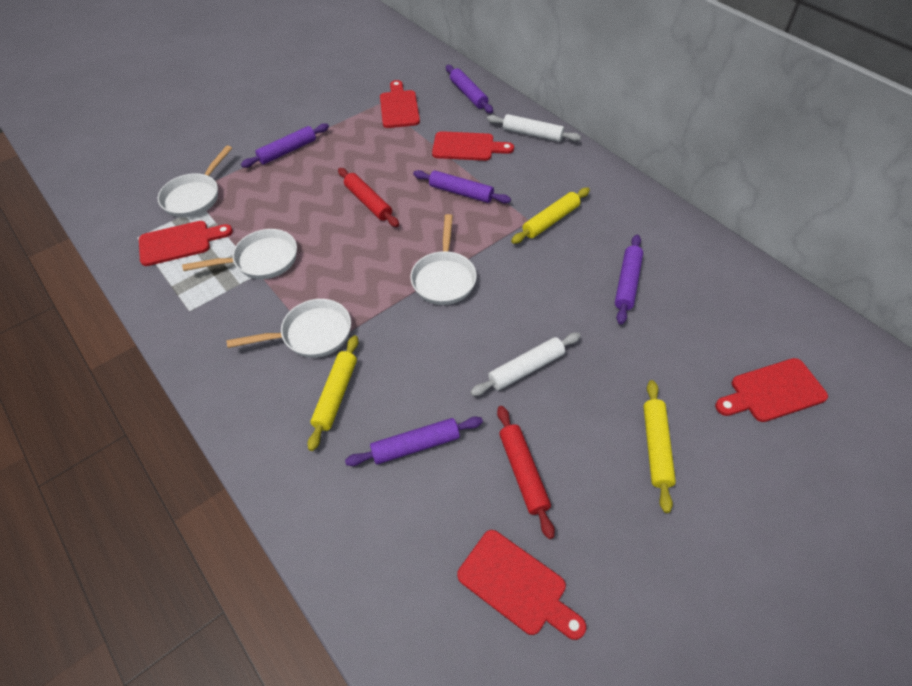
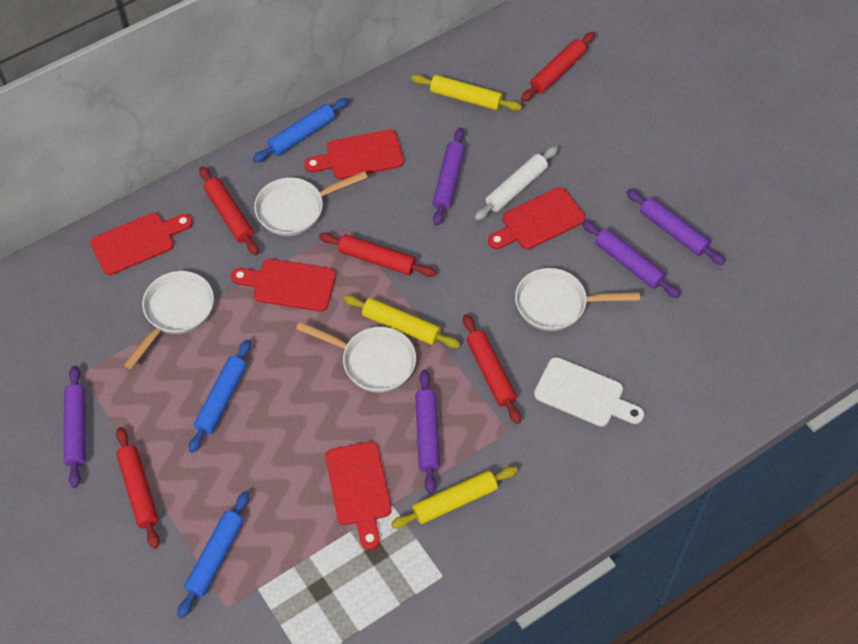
blue rolling pin: none = 0 -> [178,491,249,618] [189,339,251,453] [253,98,349,163] = 3
red rolling pin: [338,168,399,227] [497,406,555,539] = 2 -> [116,427,160,549] [199,166,259,255] [319,233,436,277] [463,314,521,424] [521,32,595,102] = 5
white cutting board: none = 0 -> [534,357,644,427] = 1
white rolling pin: [470,332,581,396] [487,114,581,142] = 2 -> [474,146,558,221] = 1

